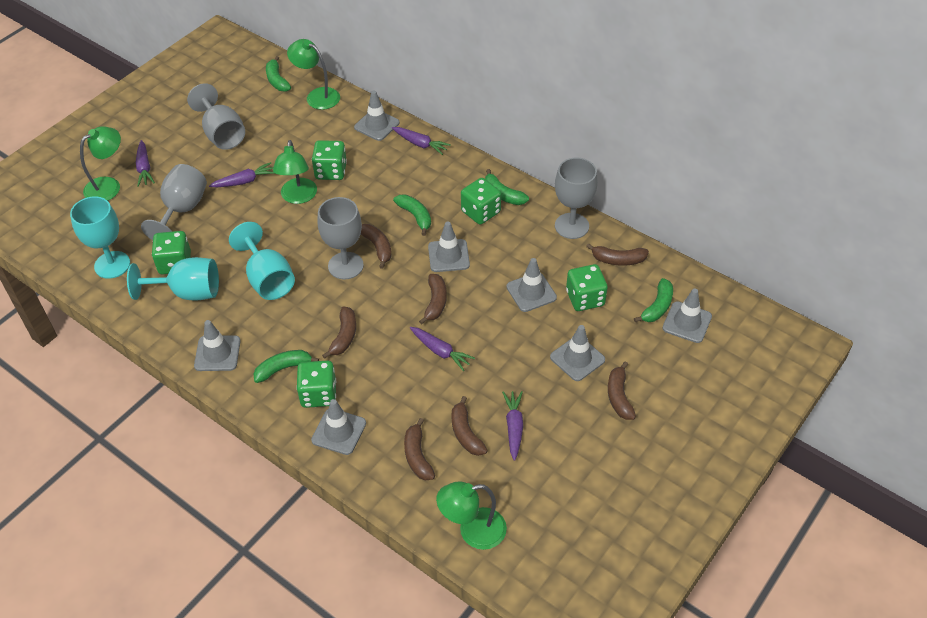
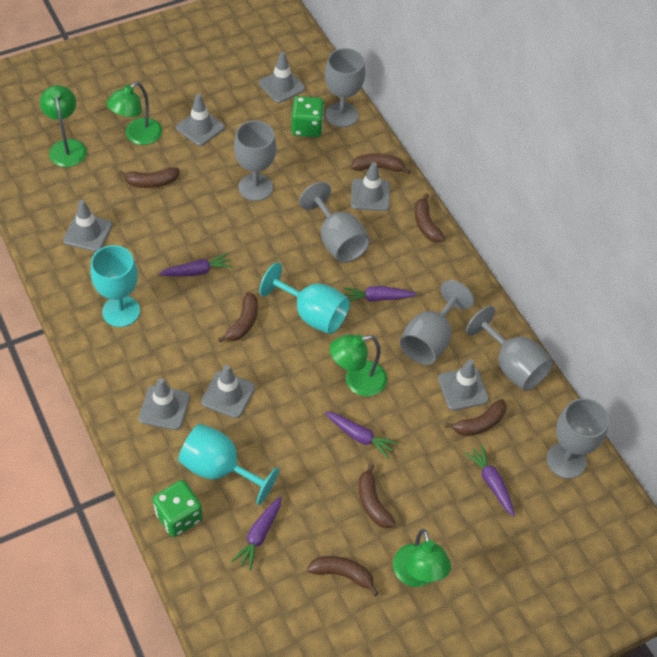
green banana: [253,350,319,383] [266,56,291,92] [393,194,431,236] [485,169,529,205] [634,278,673,322] = 5 -> none = 0
green dice: [152,231,191,274] [296,361,336,408] [312,140,347,180] [461,178,501,225] [566,264,608,311] = 5 -> [153,480,203,537] [291,96,324,137] = 2
grey goblet: [141,164,207,240] [187,83,245,150] [317,197,364,279] [555,158,598,239] = 4 -> [234,121,277,201] [299,182,370,263] [325,48,365,127] [400,280,474,365] [466,306,554,391] [546,398,609,479] = 6

